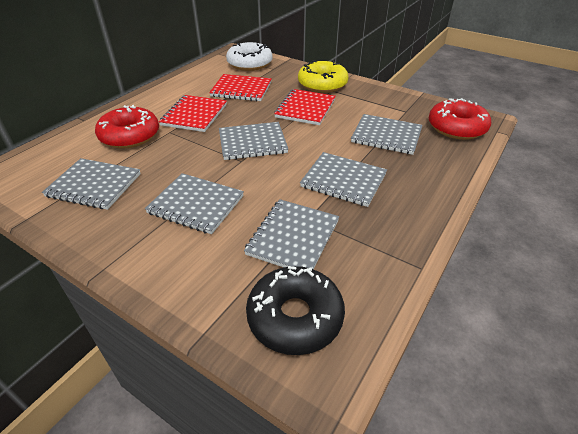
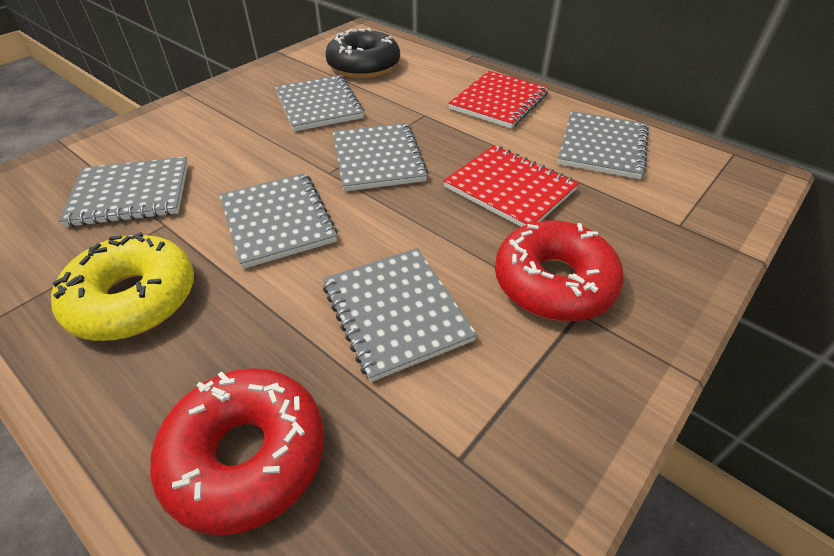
red notebook: [159,95,227,132] [209,74,272,101] [274,89,336,125] = 3 -> [443,145,579,227] [449,71,549,129] = 2
white donut: [226,42,273,71] = 1 -> none = 0

